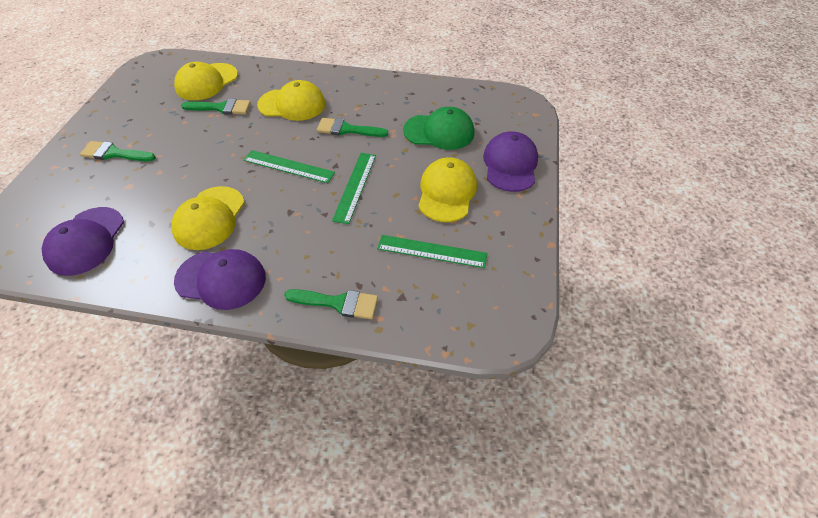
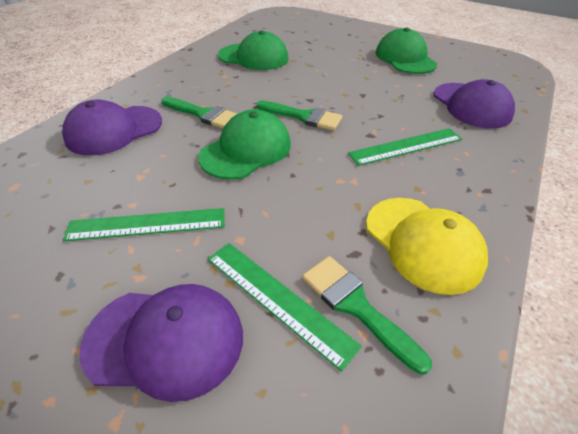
green brush: [80,141,156,161] [181,99,251,115] [284,289,378,319] [317,118,388,137] = 4 -> [161,97,237,128] [256,100,342,131] [302,256,432,374] = 3
green cap: [403,107,475,150] = 1 -> [198,109,291,180] [218,30,289,70] [376,27,437,74] = 3
yellow cap: [171,186,245,250] [174,62,238,100] [257,80,326,121] [418,157,477,222] = 4 -> [366,198,488,295] = 1

